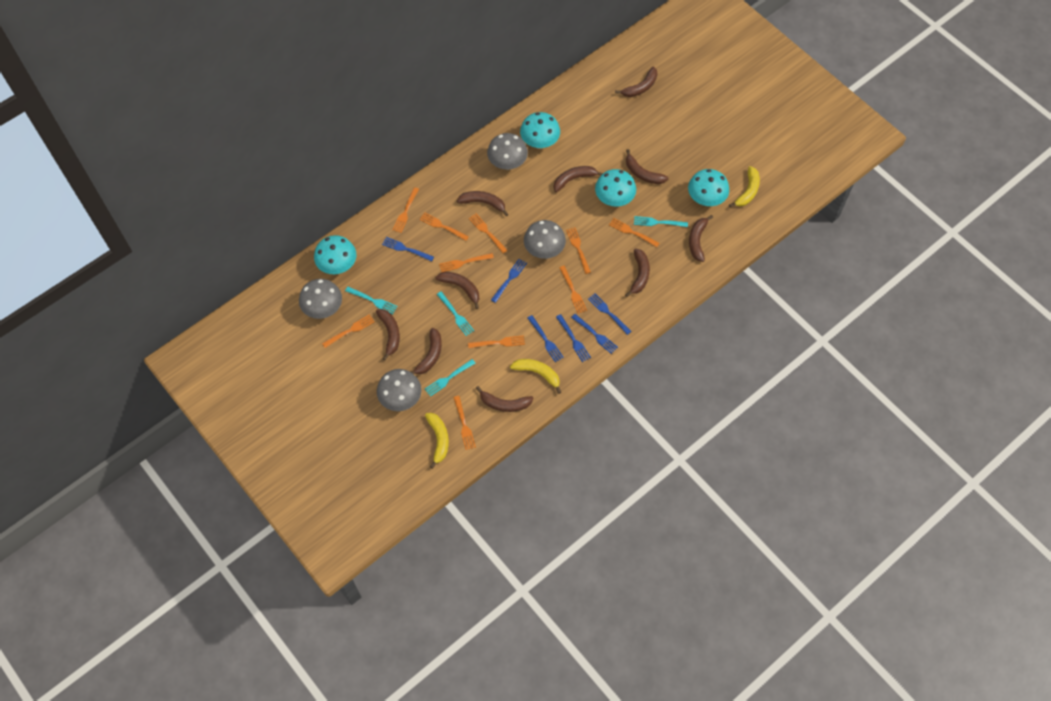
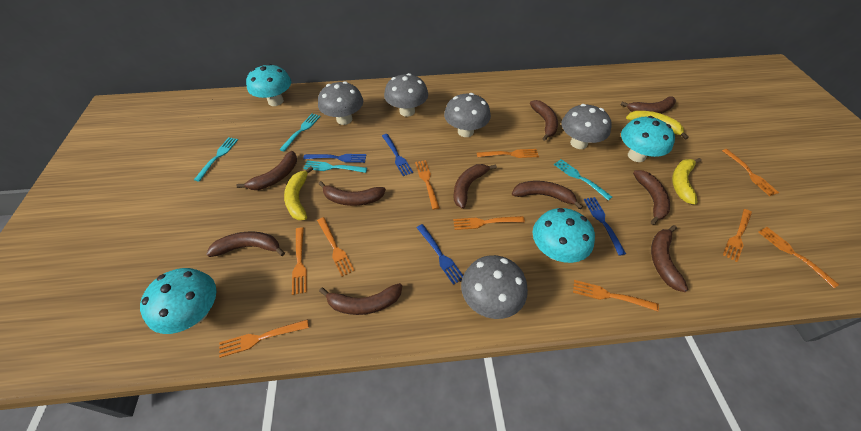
blue fork: [382,237,434,261] [491,259,527,303] [528,315,564,362] [556,314,591,362] [571,314,618,354] [588,293,631,335] = 6 -> [303,154,366,163] [382,134,413,176] [416,224,463,285] [584,197,626,256] = 4
grey mushroom: [299,279,342,319] [377,369,422,411] [487,133,528,170] [524,220,566,259] = 4 -> [318,81,363,125] [384,73,428,117] [444,93,491,137] [461,255,528,319] [561,104,612,149] = 5

